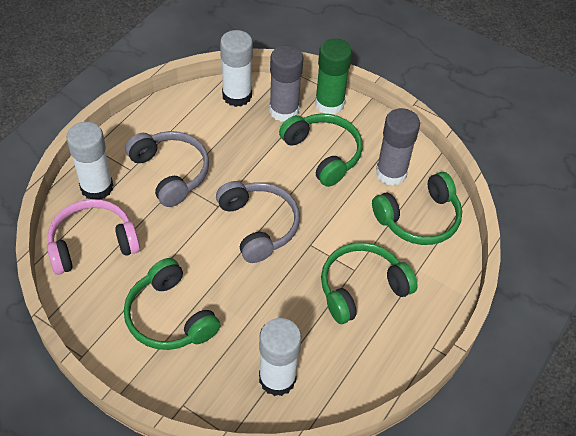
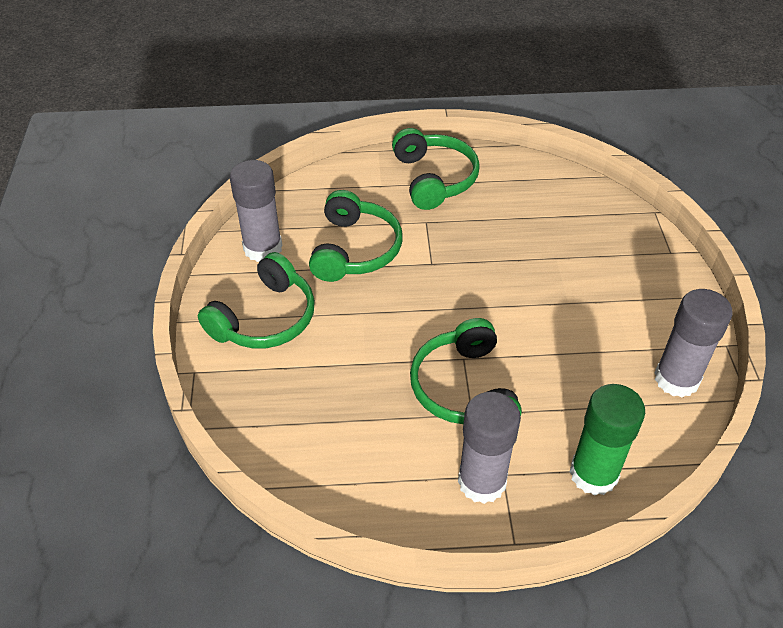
grey glue stick: [269,45,304,122] [376,108,420,186] = 2 -> [230,160,282,262] [458,392,521,504] [655,289,732,398] = 3
grey headphones: [125,131,209,207] [216,181,300,263] = 2 -> none = 0
pink headphones: [47,199,140,275] = 1 -> none = 0
white glue stick: [66,122,113,200] [220,30,253,107] [259,318,301,396] = 3 -> none = 0

